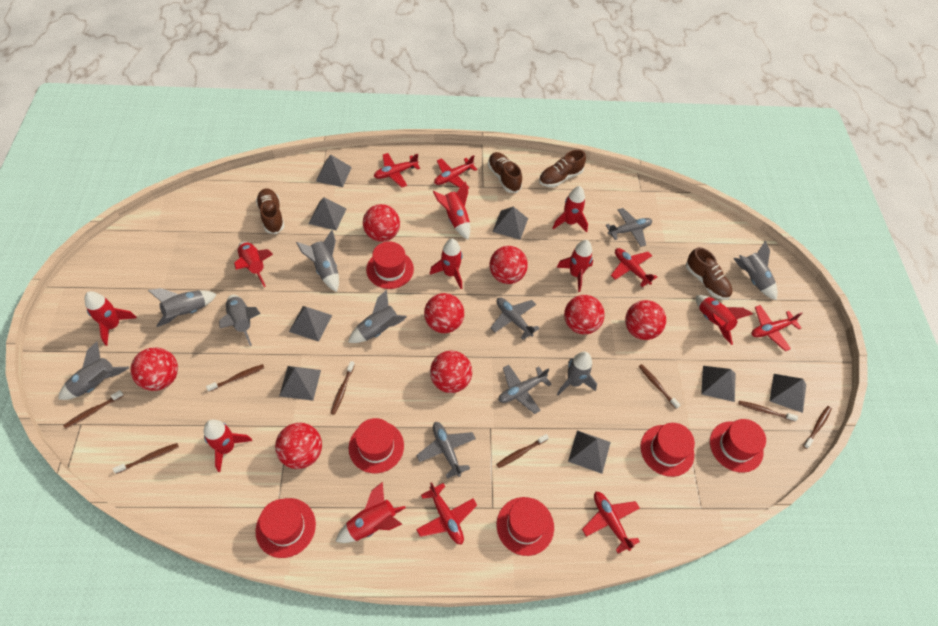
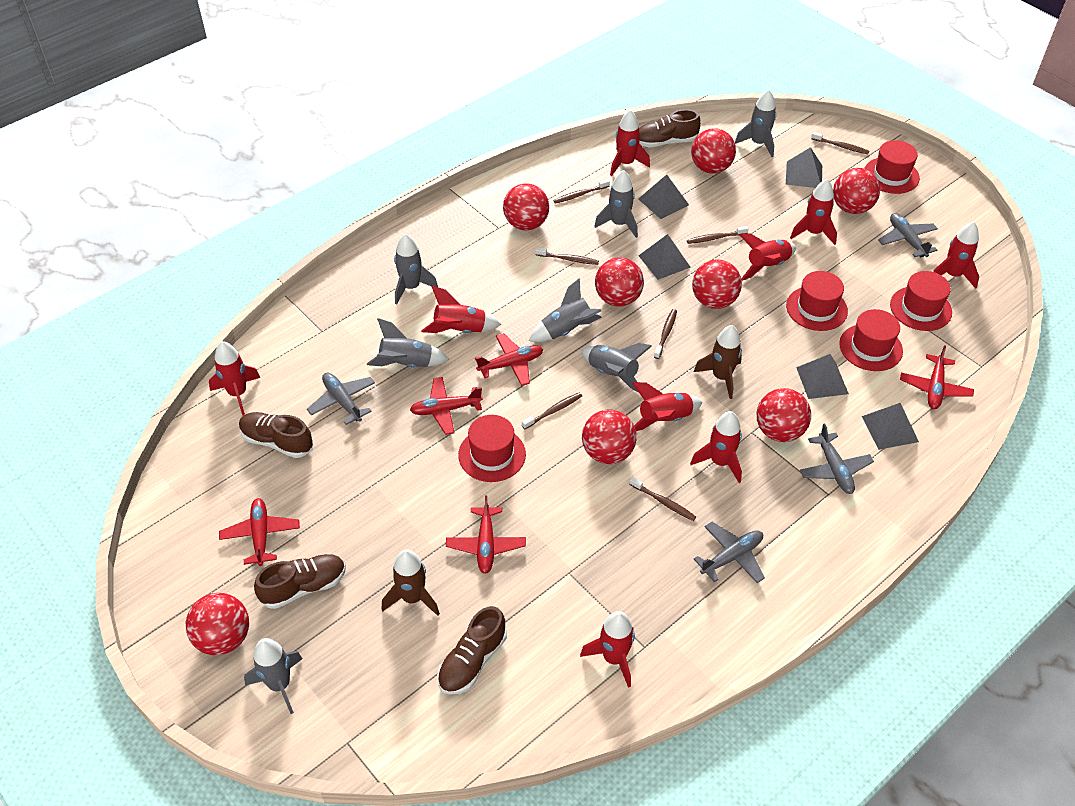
brown rocket: none = 0 -> [382,549,440,616] [694,325,742,399] = 2
brown toothbrush: [63,390,124,429] [113,443,179,474] [206,364,264,392] [331,361,355,415] [496,434,549,468] [639,364,680,409] [738,401,798,422] [803,406,832,449] = 8 -> [522,392,582,429] [535,247,599,265] [553,179,610,204] [629,477,696,521] [654,309,677,359] [687,226,748,244] [811,132,869,154] = 7
grey pyramid: [279,366,321,401] [289,306,332,342] [309,197,346,230] [316,155,352,187] [493,206,528,240] [568,430,611,474] [701,366,736,402] [770,374,806,413] = 8 -> [638,174,689,219] [638,234,691,280] [786,147,822,188] [796,354,849,399] [862,403,919,450] = 5
red hat: [255,498,316,558] [349,418,404,473] [366,241,414,289] [497,497,554,556] [640,423,695,477] [710,419,766,473] = 6 -> [458,415,526,482] [786,271,848,331] [839,309,903,371] [864,140,920,194] [890,271,952,331] = 5
red plane: [374,153,420,187] [416,482,477,544] [434,155,478,189] [582,491,640,554] [611,248,657,287] [751,305,803,351] = 6 -> [219,498,300,566] [410,377,483,435] [446,496,526,574] [475,333,543,386] [900,345,974,409] = 5

